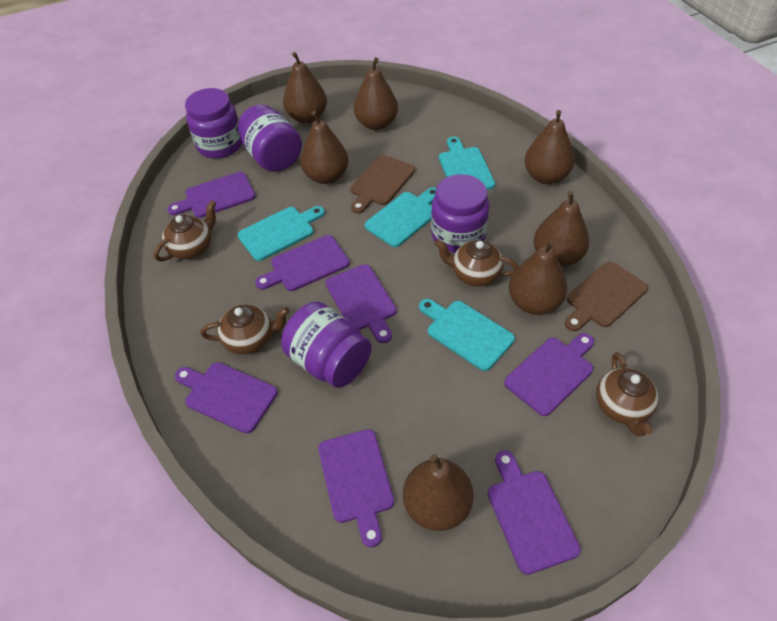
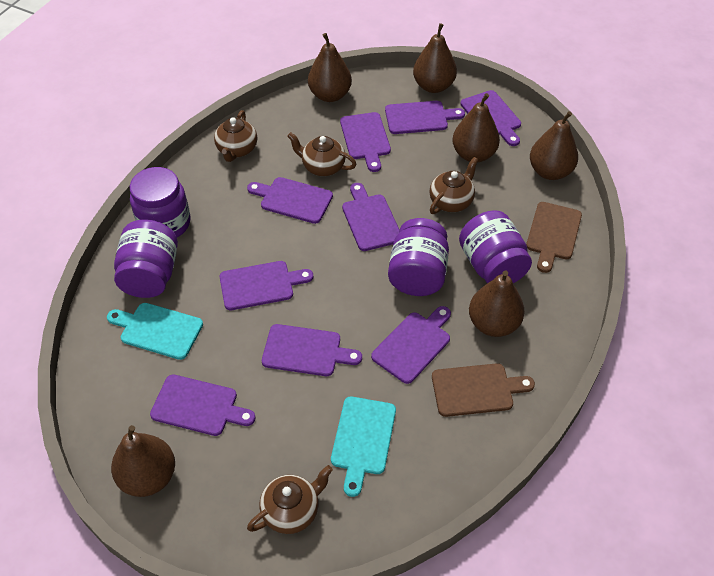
brown pear: [283,52,327,123] [300,111,348,184] [354,57,398,130] [403,454,473,531] [509,240,567,315] [525,110,575,184] [534,191,589,267] = 7 -> [111,425,175,497] [308,33,352,102] [413,23,457,93] [452,93,500,163] [469,270,525,337] [530,111,578,180] = 6
purple cutting board: [168,172,256,218] [175,362,278,434] [255,235,350,291] [318,429,394,547] [325,264,397,343] [488,450,581,575] [504,333,594,416] = 7 -> [150,374,256,436] [219,261,313,310] [247,177,333,224] [262,324,362,376] [340,112,391,172] [342,183,399,251] [371,306,451,384] [385,101,465,134] [460,90,521,146] = 9
turquoise cutting board: [237,206,325,261] [364,187,436,247] [419,299,515,371] [439,137,495,190] = 4 -> [107,303,203,360] [331,396,396,497] = 2

